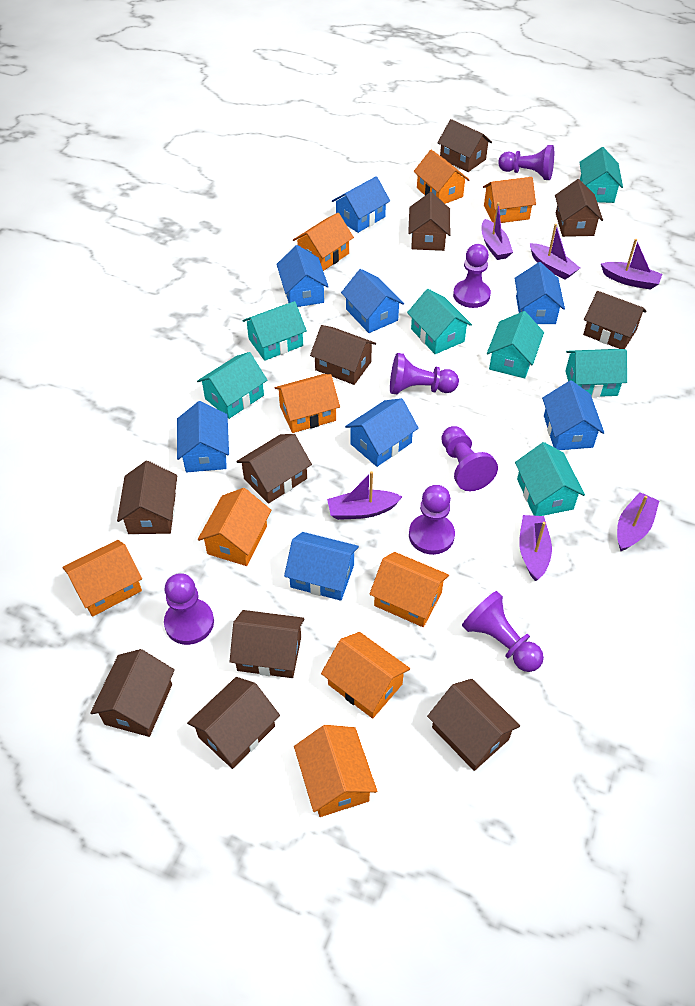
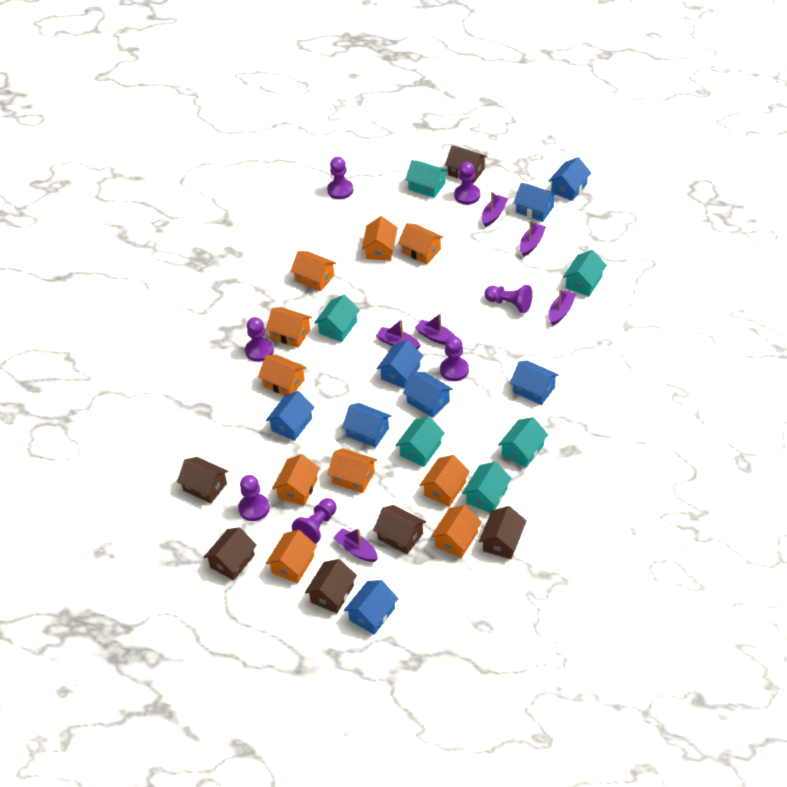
brown house: [90,649,175,737] [117,461,177,534] [187,677,280,769] [230,610,304,678] [236,434,312,504] [310,325,376,385] [408,192,450,251] [427,679,520,771] [437,119,492,172] [555,179,603,237] [583,291,647,349] = 11 -> [177,457,228,503] [204,527,257,580] [305,559,357,613] [373,505,426,554] [445,146,487,183] [479,506,527,559] = 6
orange house: [62,540,142,617] [198,488,271,566] [274,374,340,433] [293,213,354,271] [294,725,377,817] [321,632,410,719] [369,552,449,627] [413,150,469,204] [483,177,536,223] = 9 -> [258,355,307,396] [266,307,312,348] [266,530,317,583] [272,454,320,506] [290,251,336,291] [327,448,377,493] [362,216,398,261] [398,223,444,264] [420,455,470,506] [431,505,482,558] = 10
turquoise house: [197,352,267,419] [243,301,307,361] [407,289,472,354] [487,311,544,379] [515,442,585,516] [565,349,627,398] [579,147,623,203] = 7 -> [314,295,360,342] [395,416,445,467] [405,160,448,198] [462,462,512,513] [498,417,548,468] [563,250,607,296] = 6

